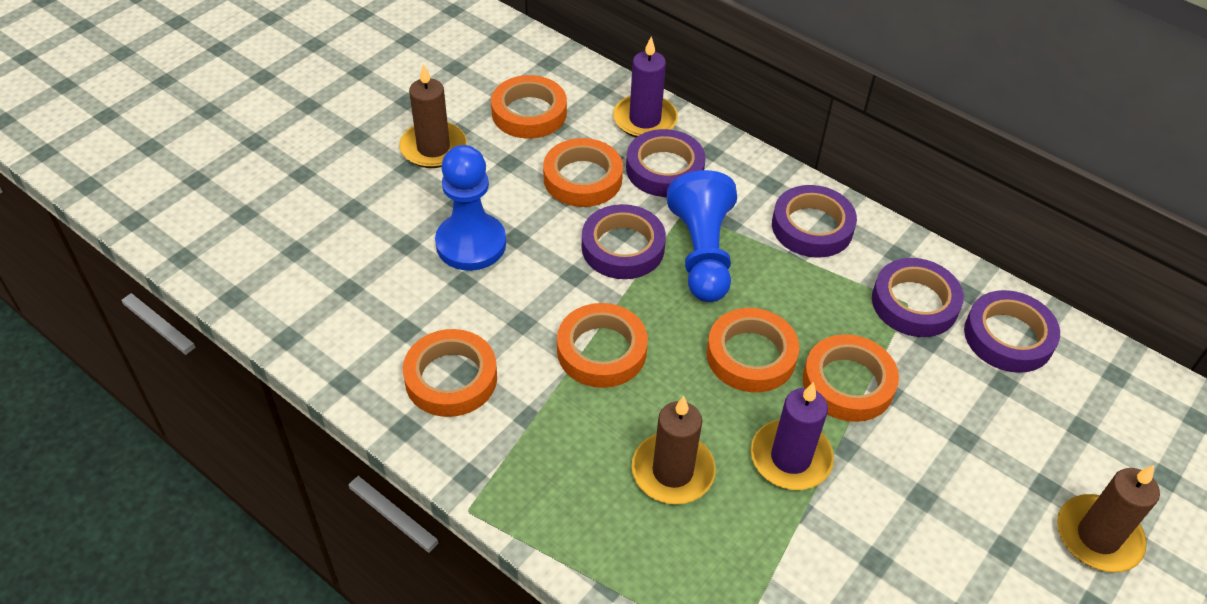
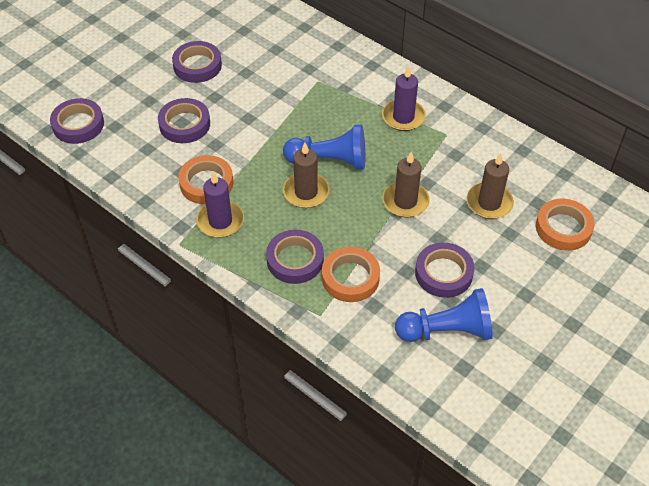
orange tape: [403,329,497,417] [491,75,567,139] [543,138,623,207] [557,303,648,388] [706,308,799,392] [803,334,899,422] = 6 -> [178,155,233,204] [322,247,380,302] [536,199,595,251] = 3

